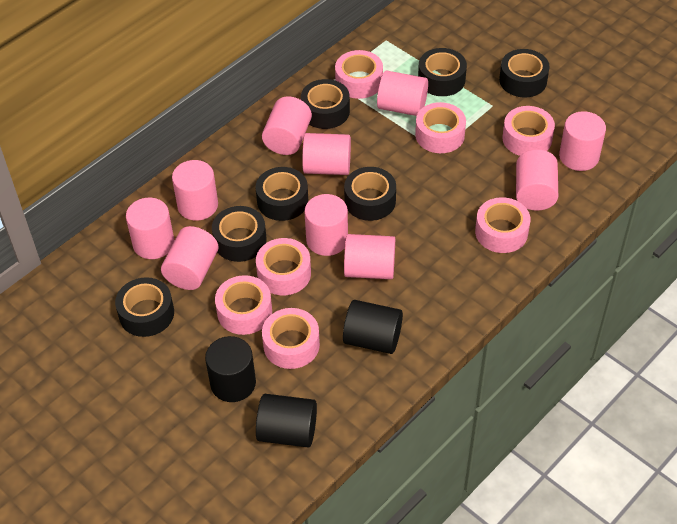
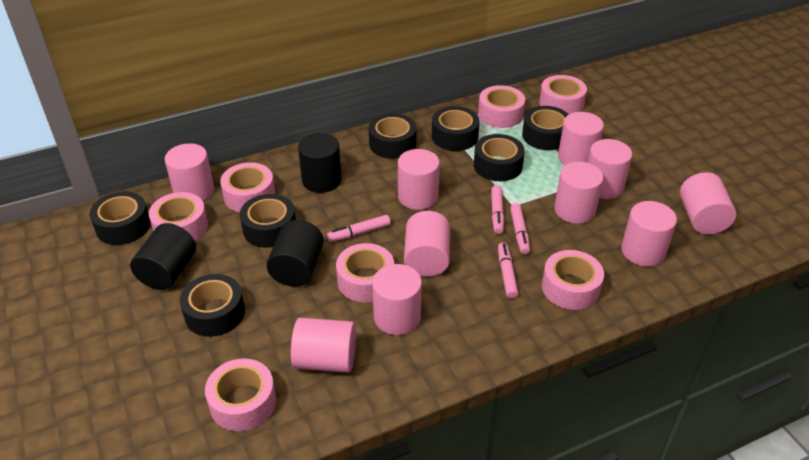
pink marker: none = 0 -> [327,215,390,242] [491,185,504,234] [498,242,518,299] [510,203,530,254] = 4

